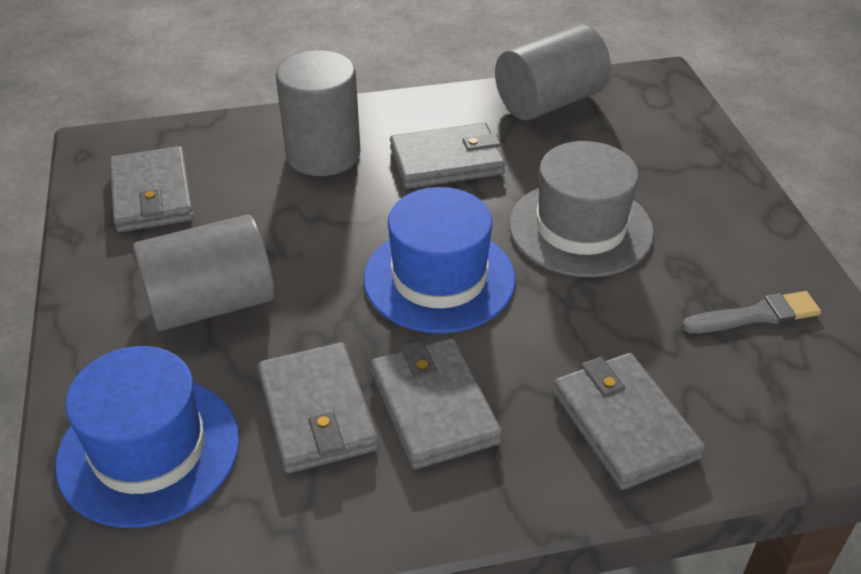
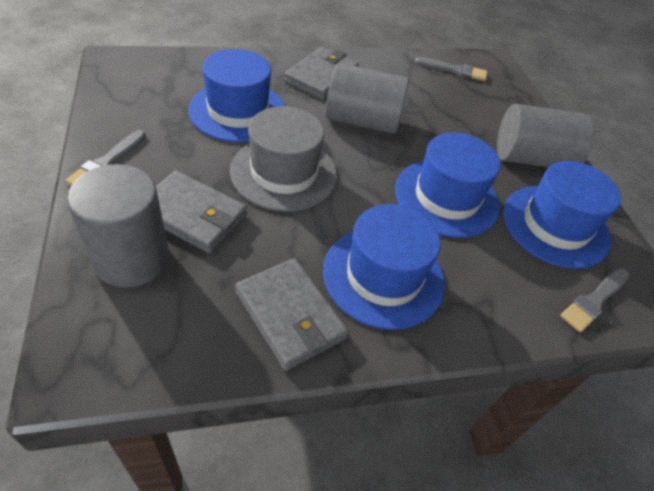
blue hat: [55,346,240,528] [363,187,515,333] = 2 -> [188,49,285,142] [323,204,445,330] [395,133,501,238] [503,161,621,269] = 4
grey brush: [682,291,821,333] = 1 -> [66,130,146,185] [415,57,487,81] [560,268,629,333] = 3
grey wallet: [110,146,194,232] [257,342,379,473] [371,338,502,469] [390,123,505,189] [553,353,705,490] = 5 -> [156,170,247,253] [235,258,349,371] [284,47,359,100] = 3

